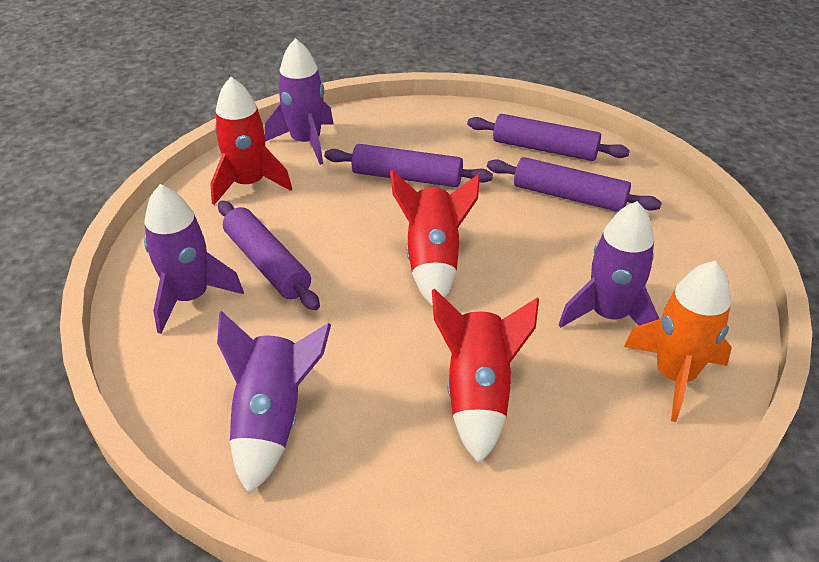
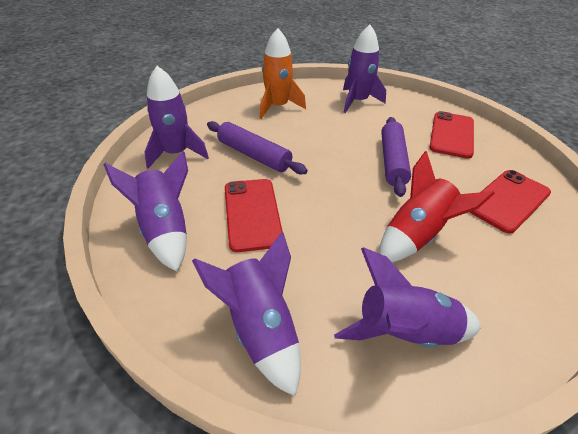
purple rocket: [144,184,244,334] [217,311,331,494] [265,38,334,165] [559,201,659,328] = 4 -> [104,151,188,272] [144,66,209,169] [192,231,301,396] [334,247,481,347] [343,25,386,113] = 5
purple rolling pin: [218,201,320,310] [324,144,493,187] [467,114,630,161] [487,157,662,212] = 4 -> [207,121,308,174] [381,117,411,197] = 2
red phone: none = 0 -> [225,179,282,252] [429,111,474,159] [469,170,551,234] = 3
red rocket: [210,77,292,205] [390,169,480,306] [432,289,539,464] = 3 -> [379,151,495,262] = 1

